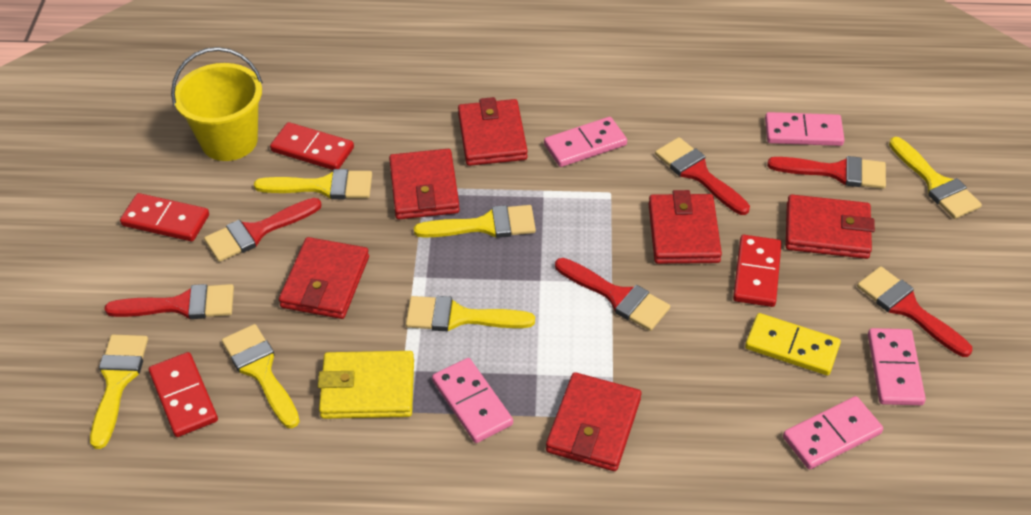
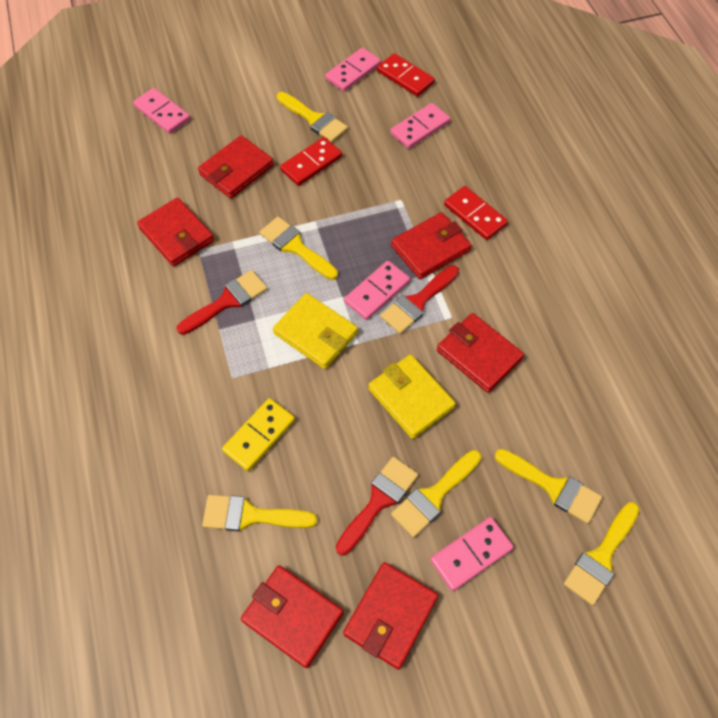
red brush: [105,284,234,319] [204,198,322,262] [555,258,670,331] [655,137,750,215] [767,156,886,189] [857,266,972,357] = 6 -> [177,270,267,335] [336,457,418,555] [380,265,459,334] = 3
red domino: [120,193,209,241] [149,352,218,437] [270,122,354,170] [733,235,782,307] = 4 -> [280,137,342,186] [377,53,435,97] [444,186,508,240] = 3
yellow bucket: [171,47,263,161] = 1 -> none = 0
yellow wallet: [318,351,414,419] = 1 -> [273,293,358,369] [368,354,456,439] = 2

